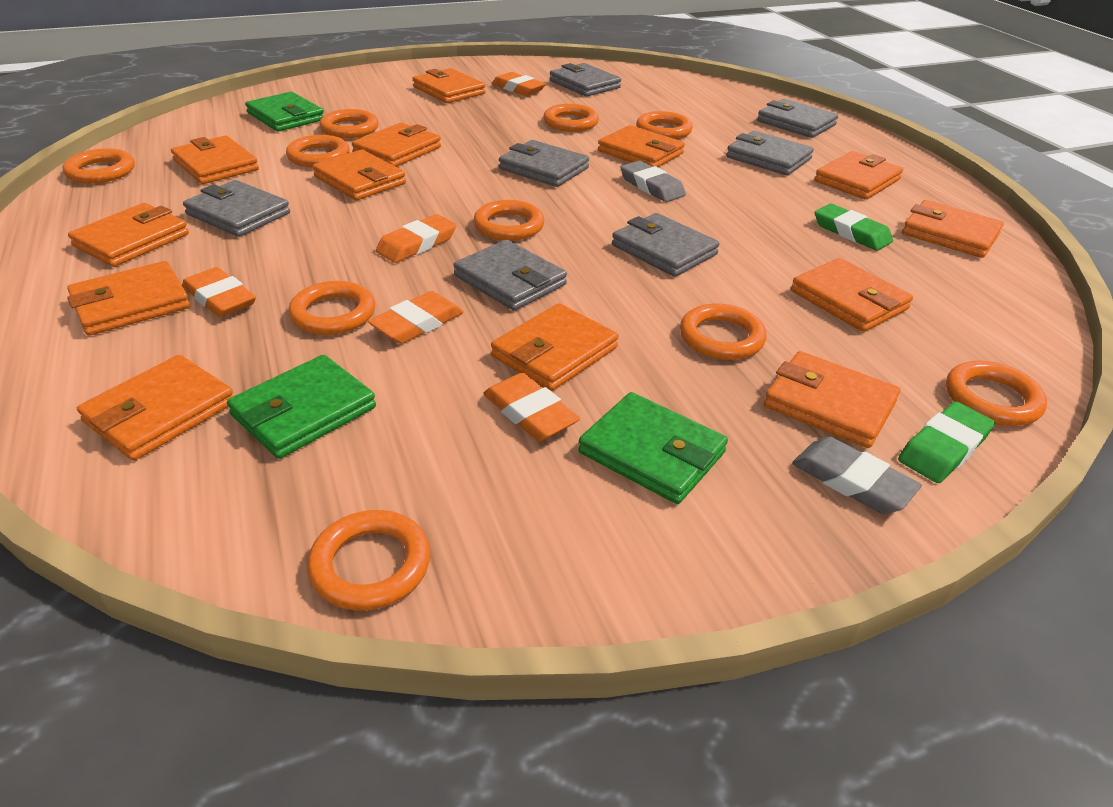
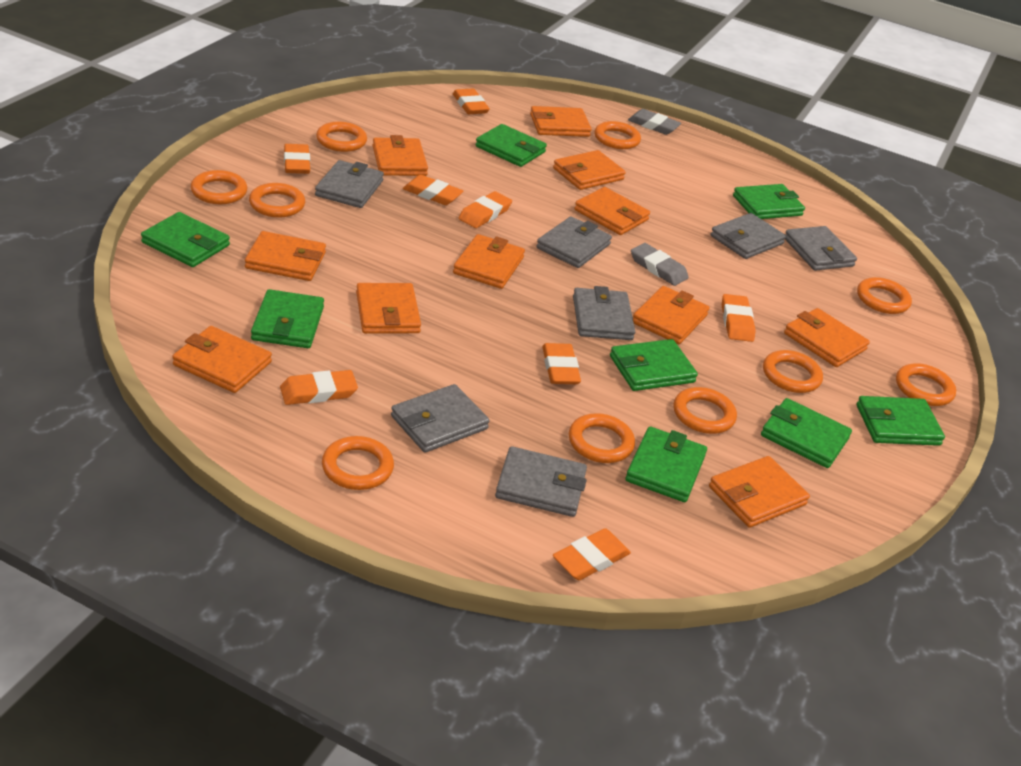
green eraser: [815,204,893,251] [898,402,995,483] = 2 -> none = 0
green wallet: [227,355,376,459] [245,92,324,132] [578,392,728,504] = 3 -> [141,212,230,267] [251,289,324,348] [475,124,547,167] [610,339,698,391] [625,427,707,502] [733,184,805,219] [761,398,852,468] [856,396,945,446] = 8
orange eraser: [182,267,256,317] [368,291,464,344] [376,214,457,263] [483,373,580,441] [492,72,546,96] = 5 -> [280,370,358,405] [284,144,310,174] [403,175,463,205] [453,89,490,114] [459,191,512,228] [542,343,581,384] [553,528,631,580] [722,294,756,342] = 8
orange wallet: [67,261,190,336] [68,203,189,267] [77,355,233,461] [171,136,259,184] [313,149,406,200] [352,123,441,167] [413,68,485,103] [491,303,619,391] [598,125,685,167] [764,351,900,448] [791,258,913,332] [814,151,903,200] [902,200,1004,258] = 13 -> [172,326,272,393] [245,231,326,281] [356,283,421,334] [373,135,428,176] [453,234,525,289] [530,106,592,137] [553,150,626,190] [574,187,650,235] [633,286,709,344] [709,456,810,528] [784,308,870,367] = 11

